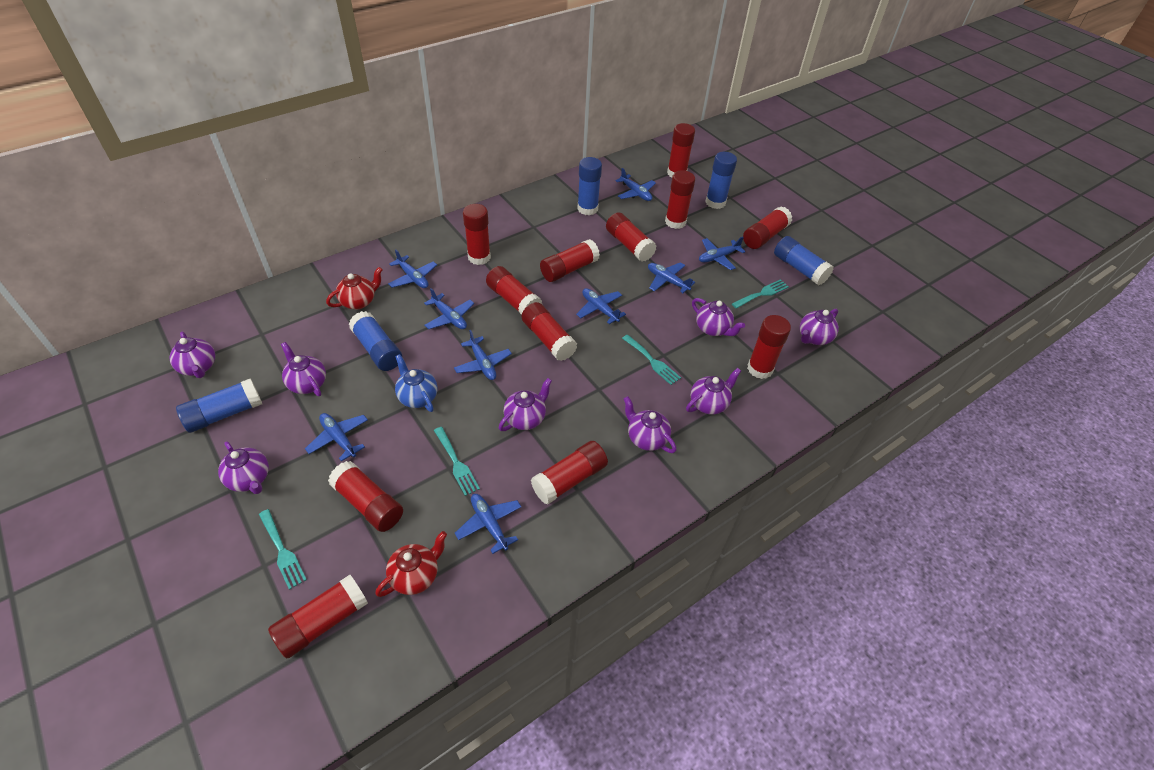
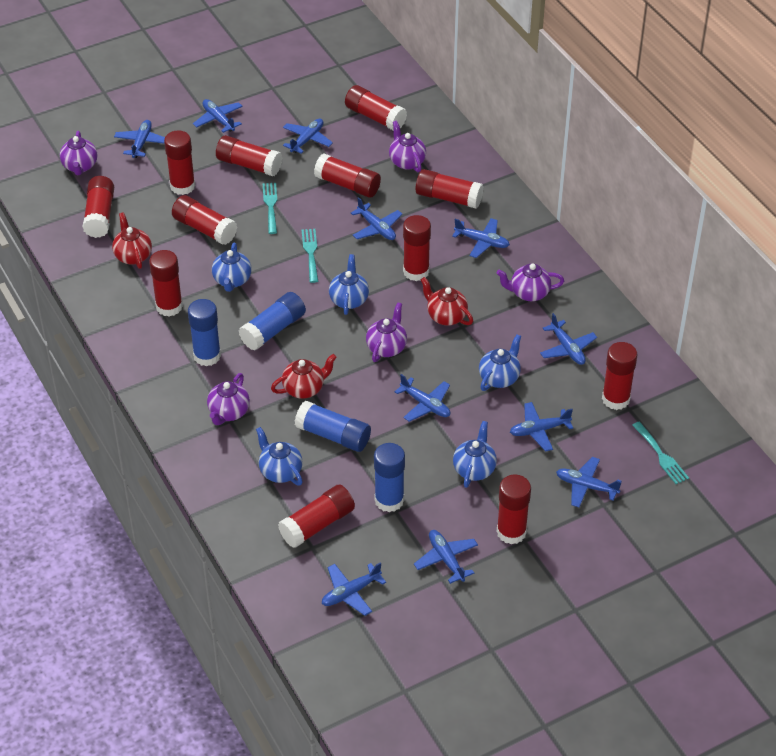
blue glue stick: [176,378,262,433] [349,311,402,371] [577,157,602,216] [705,152,737,209] [774,236,833,285] = 5 -> [188,299,221,366] [239,292,306,351] [295,401,371,452] [374,443,405,512] = 4
blue plane: [305,413,368,461] [388,250,437,288] [424,288,474,329] [454,330,512,380] [455,494,521,554] [576,288,626,324] [615,168,656,201] [648,262,695,293] [699,237,745,270] = 9 -> [114,120,165,158] [193,99,243,133] [283,119,333,154] [322,562,386,616] [351,197,402,240] [395,374,450,422] [414,530,478,584] [452,218,510,258] [510,402,573,452] [540,313,597,365] [556,457,622,507] = 11
blue teapot: [395,354,438,412] = 1 -> [212,243,251,292] [256,427,303,486] [329,254,369,315] [453,421,497,488] [479,334,521,391] = 5
purple teapot: [169,332,215,378] [218,441,269,494] [281,342,326,396] [499,378,552,431] [624,396,677,453] [686,368,741,415] [692,298,745,336] [800,309,839,345] = 8 -> [60,131,97,175] [207,373,250,425] [366,302,407,362] [389,121,426,172] [496,264,564,301] = 5
red teapot: [326,267,383,309] [375,531,447,597] = 2 -> [112,212,152,269] [271,354,337,399] [421,277,473,326] = 3
turquoise fork: [259,509,307,590] [434,427,480,496] [622,335,681,385] [732,279,789,309] = 4 -> [263,183,277,234] [301,229,318,283] [632,422,689,484] = 3

